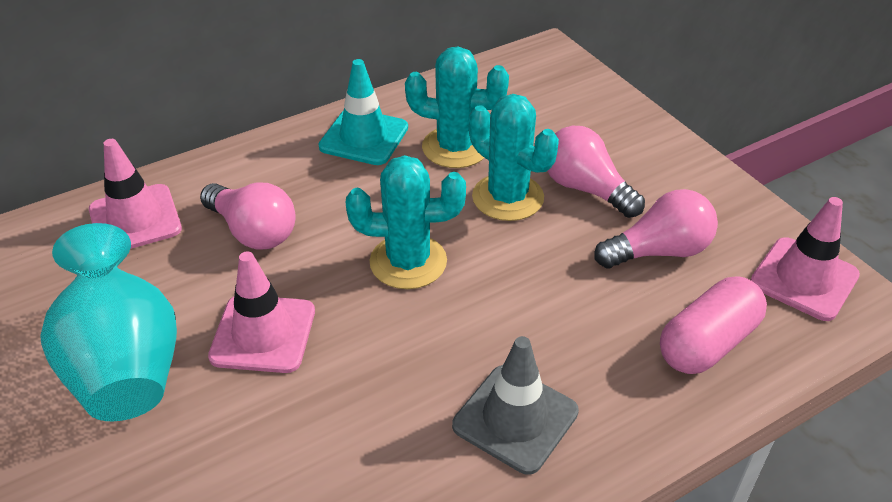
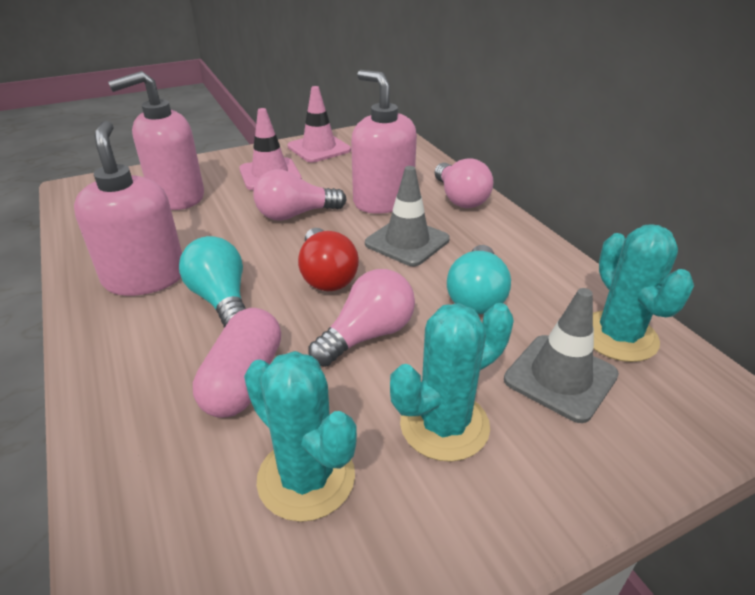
grey traffic cone: [452,336,579,475] = 1 -> [365,166,450,266] [504,288,619,423] = 2
pink soap dispenser: none = 0 -> [74,121,182,296] [108,71,204,210] [351,70,417,214] = 3
pink traffic cone: [89,139,182,249] [208,251,315,373] [751,197,860,321] = 3 -> [239,108,302,190] [288,86,351,163] = 2
red light bulb: none = 0 -> [298,228,359,291] = 1
turquoise light bulb: none = 0 -> [179,236,245,328] [447,245,511,314] = 2
turquoise traffic cone: [319,59,408,165] = 1 -> none = 0
turquoise vase: [40,223,177,421] = 1 -> none = 0

